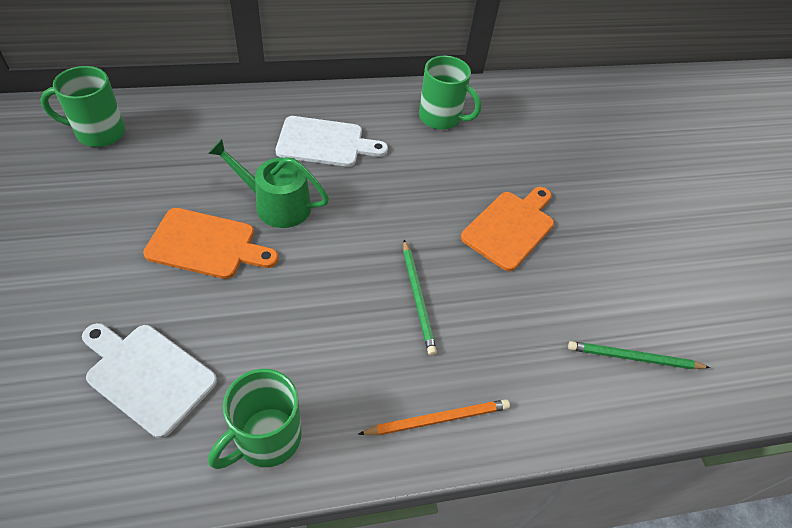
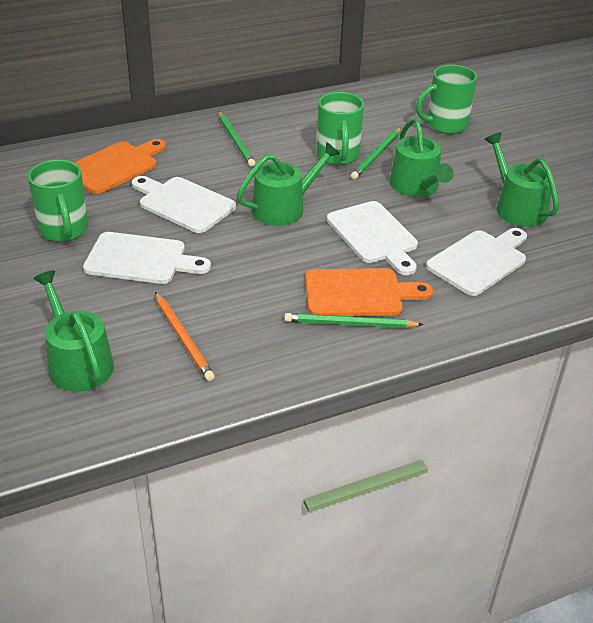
green pencil: [403,240,437,355] [568,341,710,369] = 2 -> [218,111,255,166] [284,313,424,328] [351,128,401,179] = 3
green watering can: [208,139,329,228] = 1 -> [33,270,114,392] [237,142,340,226] [390,118,454,197] [484,132,559,227] = 4
white cutting board: [82,323,217,438] [276,116,388,167] = 2 -> [83,232,211,284] [132,176,236,233] [327,201,418,275] [426,228,527,296] = 4

